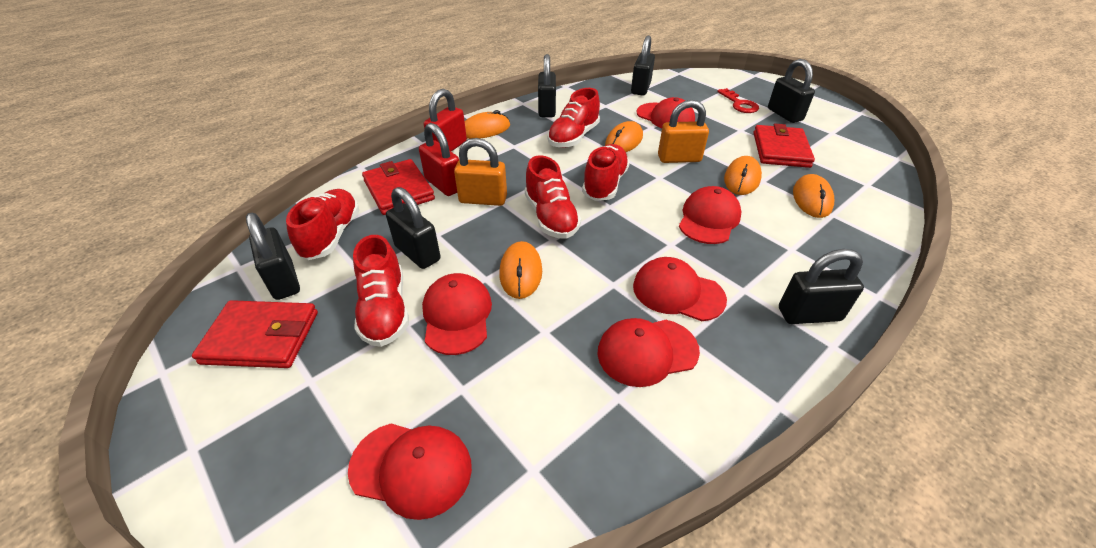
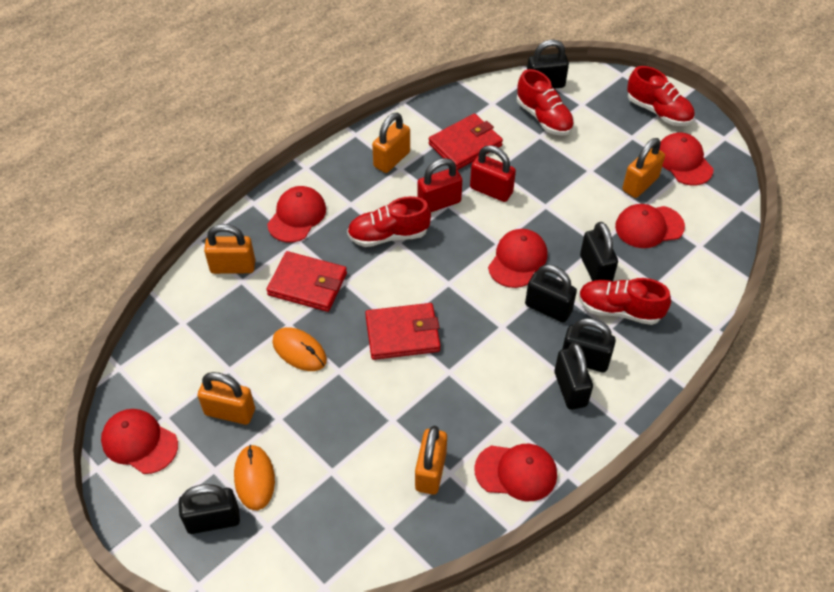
orange mouse: [465,110,510,139] [499,241,542,299] [605,121,643,152] [724,156,762,195] [793,174,834,218] = 5 -> [234,445,275,510] [272,327,327,371] = 2
orange padlock: [454,138,507,206] [658,100,709,163] = 2 -> [197,372,255,425] [204,224,255,274] [372,113,410,173] [415,426,447,495] [622,138,665,198] = 5
red key: [717,88,759,113] = 1 -> none = 0
red shoe: [286,189,360,260] [353,235,409,347] [525,155,581,239] [547,88,600,148] [582,144,630,201] = 5 -> [347,196,431,247] [517,69,574,136] [578,278,671,325] [627,66,695,126] = 4

